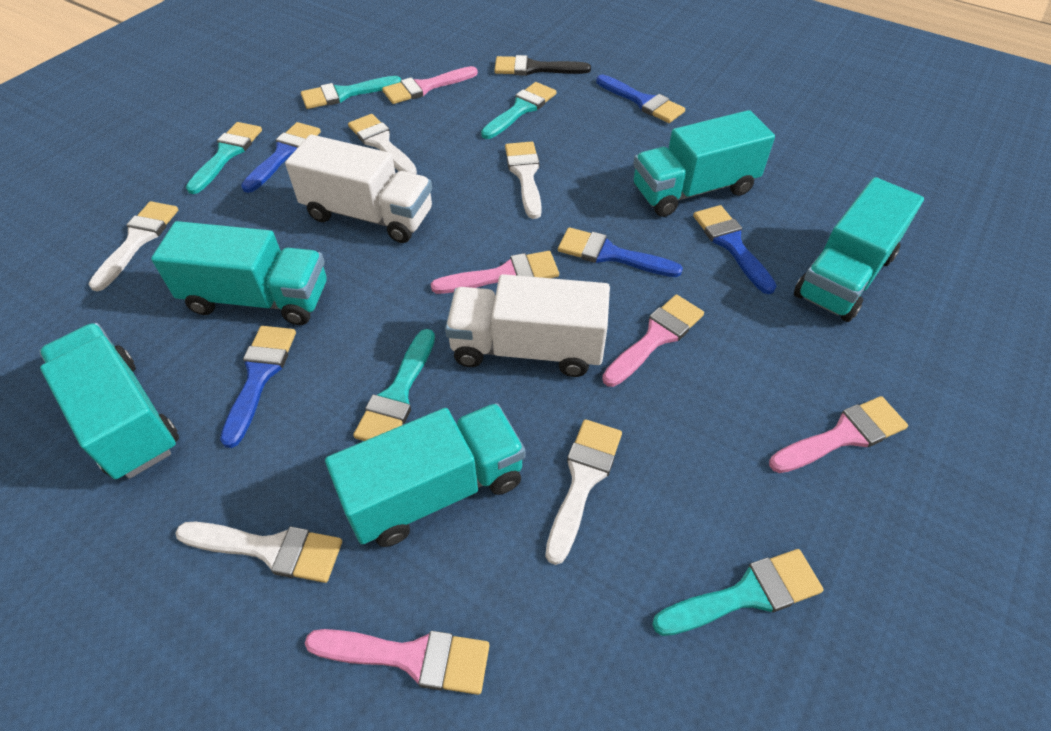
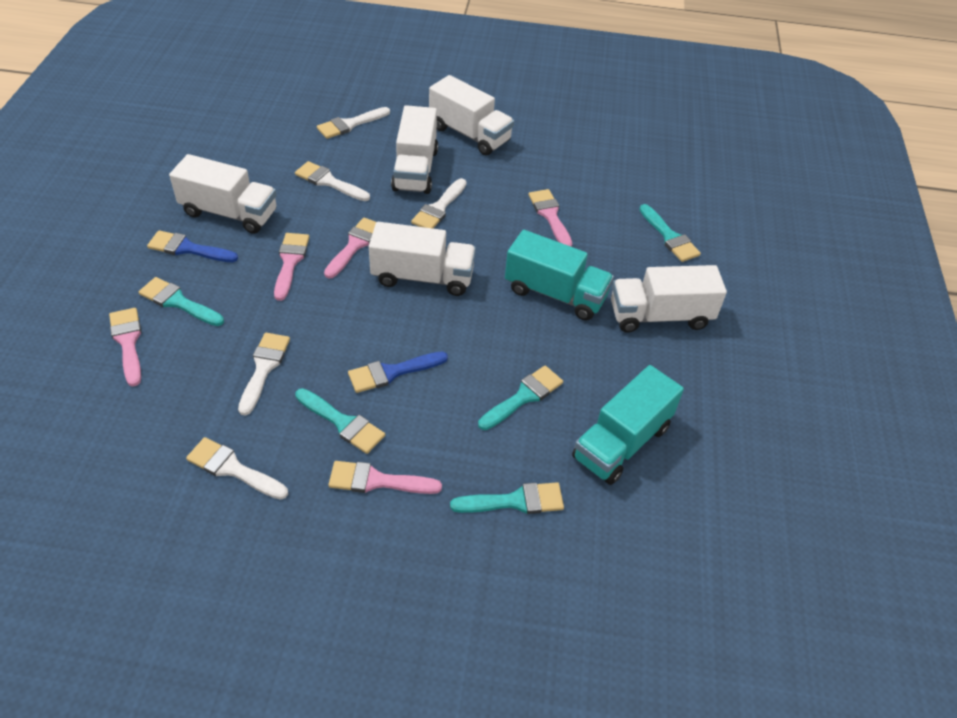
black brush: [494,55,591,76] = 1 -> none = 0
blue brush: [220,326,296,448] [241,122,321,193] [558,227,683,277] [596,75,685,123] [693,205,776,294] = 5 -> [147,230,238,262] [348,352,448,393] = 2
turquoise truck: [39,323,179,479] [151,221,327,325] [325,403,525,547] [633,110,775,217] [794,177,924,322] = 5 -> [505,230,614,321] [572,365,684,485] = 2
white truck: [285,134,432,243] [445,274,610,377] = 2 -> [169,154,276,234] [369,222,476,296] [391,105,438,194] [429,75,514,156] [611,265,727,333] = 5

